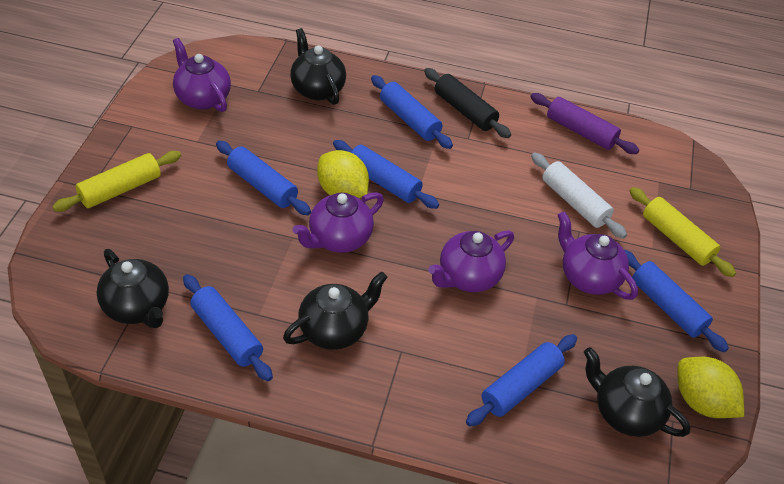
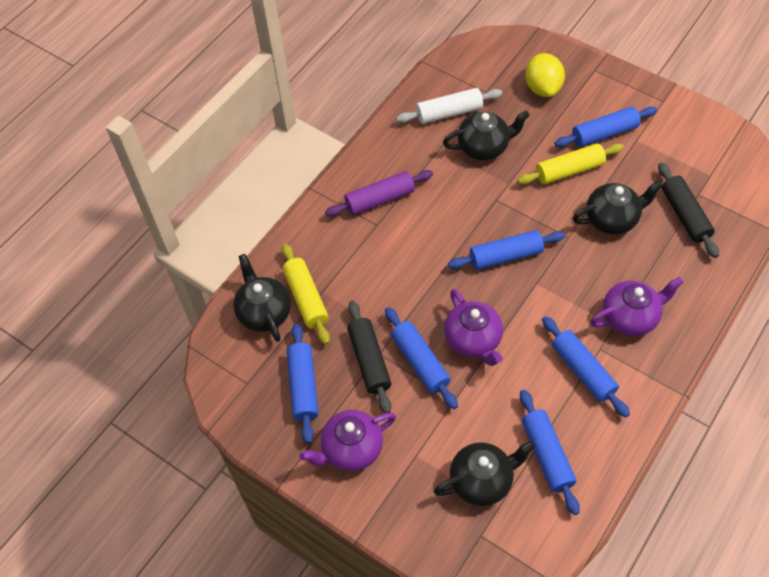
black rolling pin: [424,68,511,138] = 1 -> [348,301,392,413] [658,163,719,258] = 2
purple teapot: [173,38,231,112] [292,192,384,253] [428,230,514,292] [558,211,638,300] = 4 -> [299,410,396,471] [444,289,503,366] [590,277,683,336] = 3
yellow lemon: [317,150,369,198] [677,357,744,418] = 2 -> [526,53,565,97] = 1

